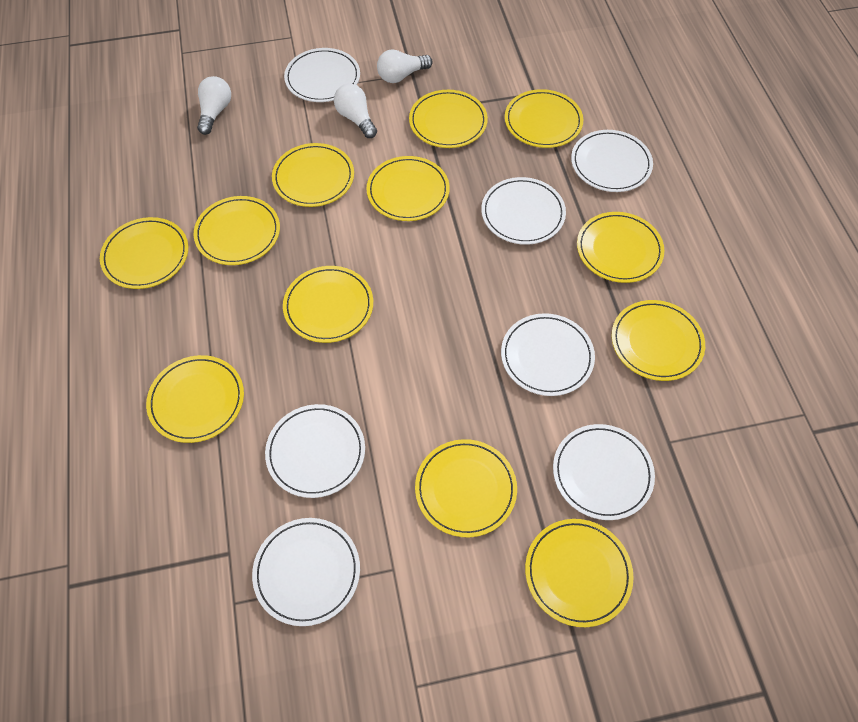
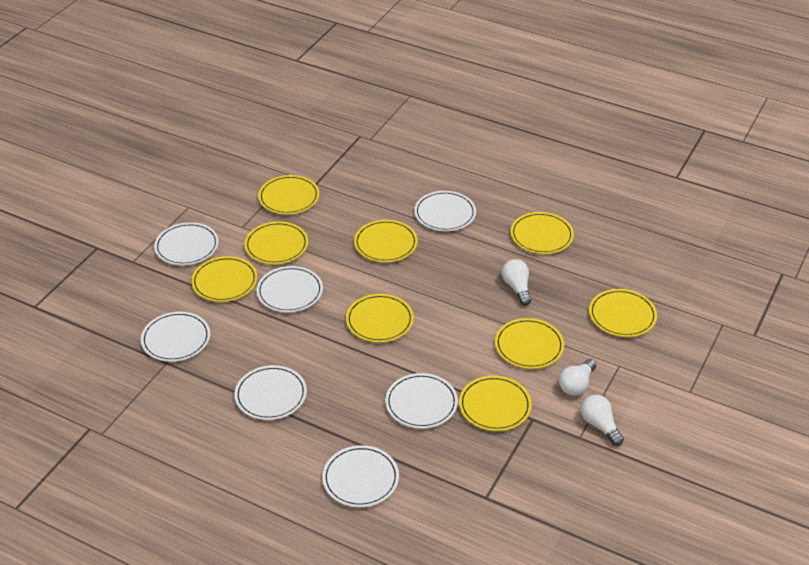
yellow plate: [100,217,188,289] [146,355,244,443] [194,196,280,265] [272,143,354,207] [283,266,373,343] [367,156,450,221] [409,90,488,148] [415,439,517,537] [505,89,583,148] [525,519,634,627] [577,212,664,283] [612,300,705,381] = 12 -> [191,256,257,302] [244,221,308,265] [258,175,319,215] [346,294,414,343] [354,220,418,263] [459,376,532,431] [495,318,564,369] [511,212,574,254] [589,289,657,337] = 9

